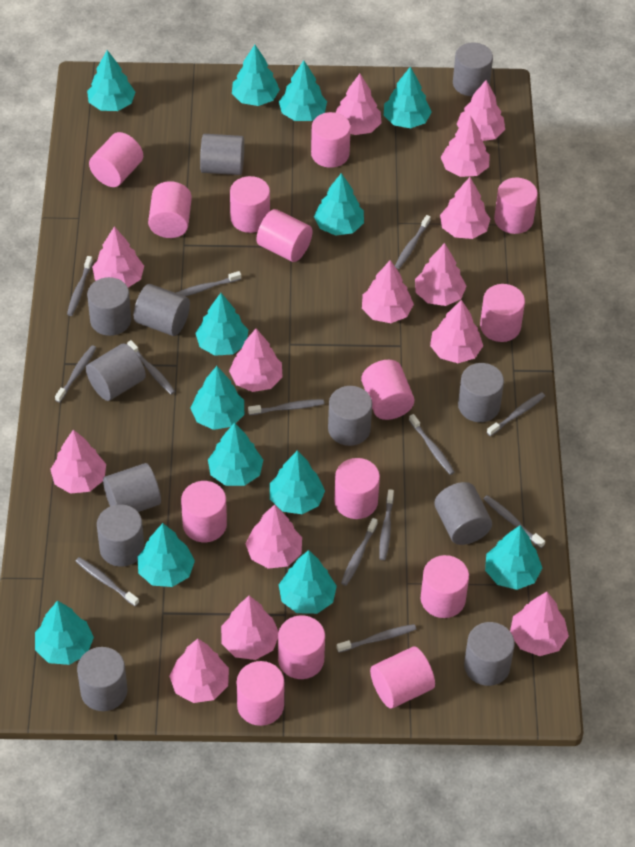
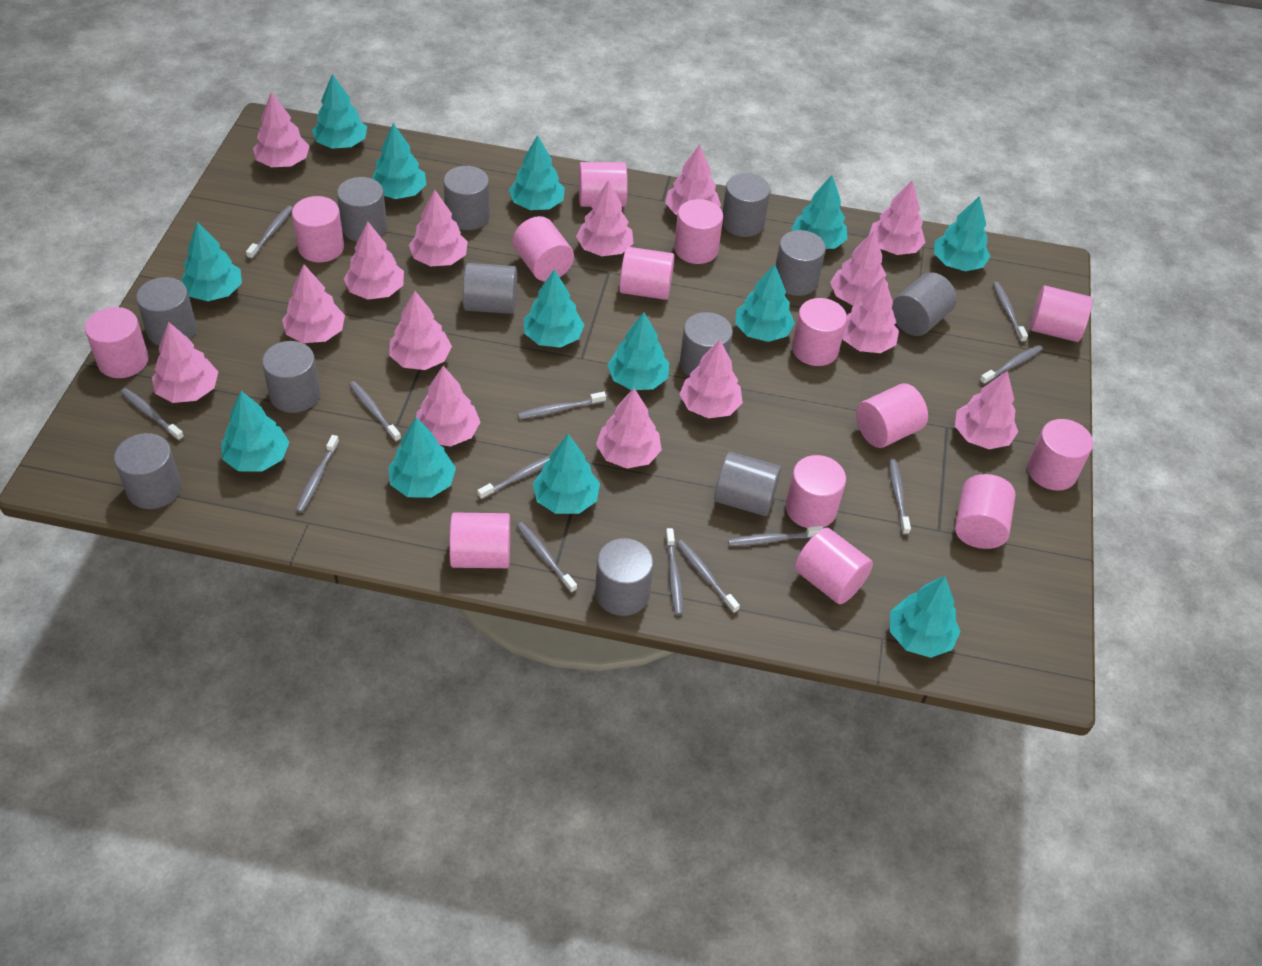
pink tree: [50,430,106,494] [92,226,144,287] [169,639,229,703] [221,596,279,660] [229,329,283,392] [245,504,302,569] [335,74,382,135] [362,260,414,323] [415,243,466,306] [430,300,483,363] [440,177,490,239] [441,115,490,177] [457,80,505,141] [510,592,569,656] = 14 -> [152,322,218,403] [253,92,310,167] [282,264,345,343] [344,221,404,300] [389,291,452,370] [409,190,468,267] [416,366,480,447] [576,180,633,256] [596,388,662,468] [665,145,721,215] [679,339,743,419] [830,231,888,306] [842,277,899,353] [869,180,926,255] [955,371,1018,449] = 15

